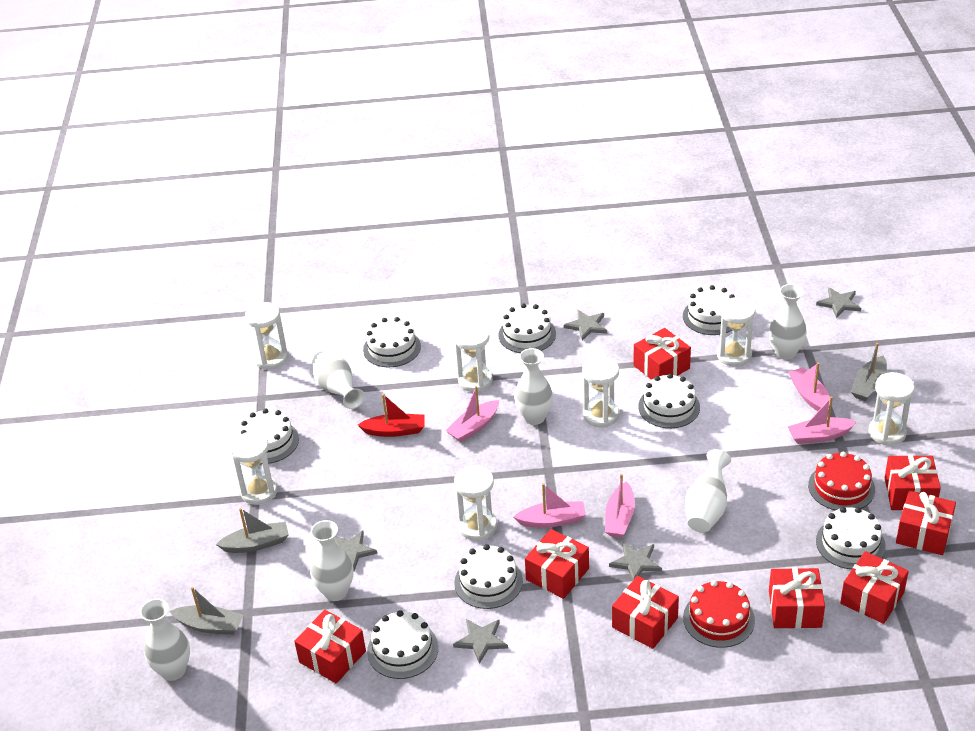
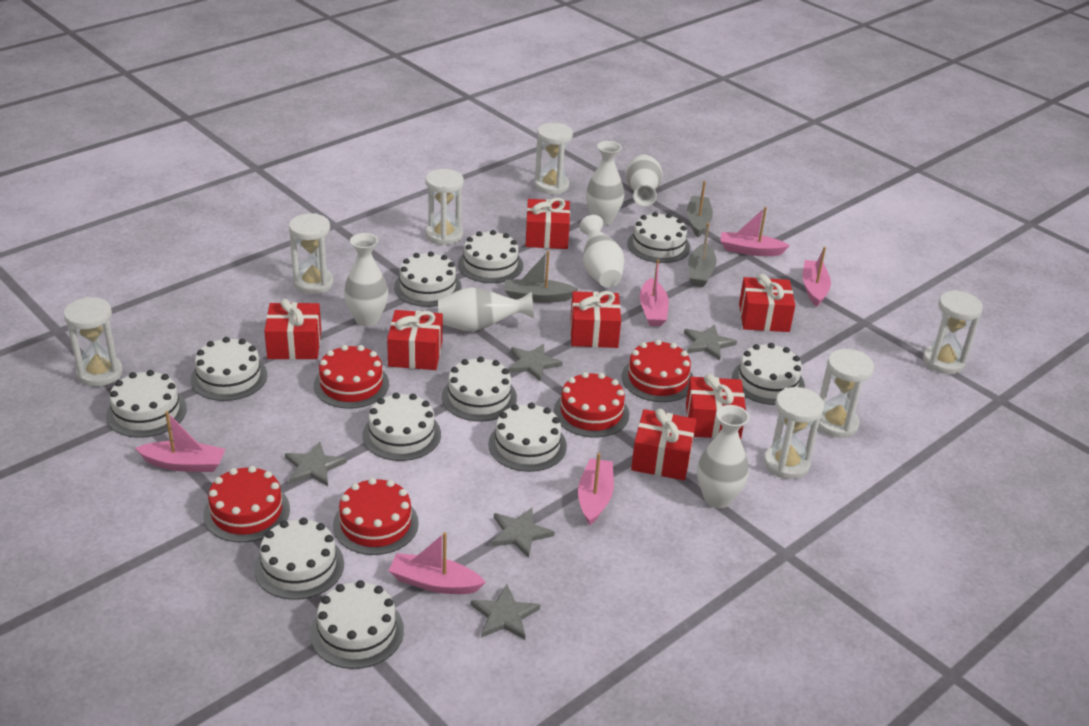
pink boat: [445,386,499,442] [514,483,586,528] [605,474,635,537] [787,396,857,444] [788,363,830,411] = 5 -> [135,411,226,472] [388,532,486,594] [578,453,614,526] [640,259,669,326] [721,207,790,256] [803,247,831,307] = 6
red boat: [358,394,424,437] = 1 -> none = 0
red cake: [683,580,755,648] [808,452,875,510] = 2 -> [204,466,290,543] [314,345,389,409] [333,478,419,555] [554,372,629,437] [622,340,693,402] = 5
red gift: [294,610,366,683] [525,529,589,599] [612,576,679,649] [634,328,691,380] [769,568,825,629] [840,551,909,624] [885,455,941,510] [896,490,956,555] = 8 -> [264,299,321,359] [387,310,443,370] [525,198,570,249] [570,291,621,348] [631,409,696,480] [686,374,746,439] [739,274,795,332] = 7
white cake: [240,409,299,464] [363,317,421,367] [367,610,438,679] [454,544,523,609] [499,303,556,353] [638,374,700,428] [683,285,735,335] [816,507,886,569] = 8 -> [106,370,187,438] [191,337,267,401] [254,518,344,600] [310,580,404,669] [362,393,441,461] [394,251,462,307] [442,356,517,422] [458,230,523,283] [488,403,567,472] [627,212,690,263] [732,343,805,405] = 11

